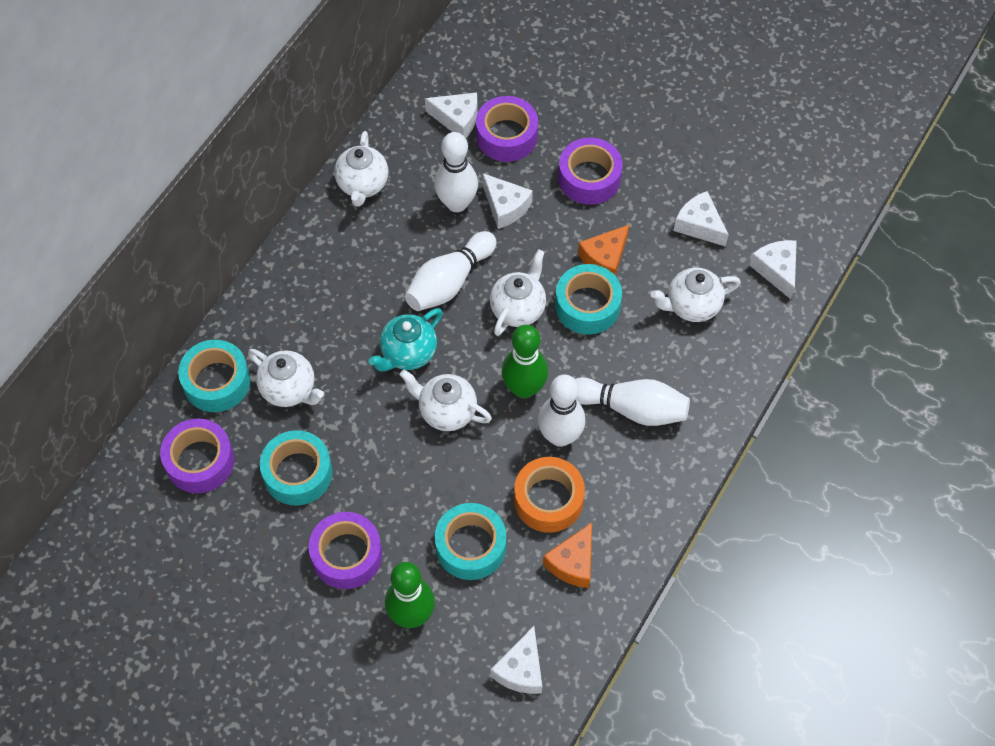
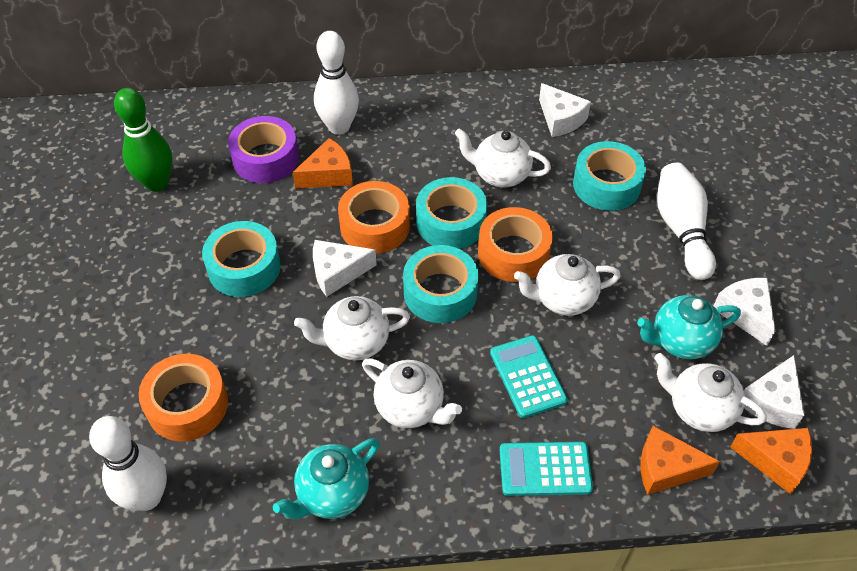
green bowling pin: [385,562,435,628] [501,325,548,399] = 2 -> [114,88,173,192] = 1
orange cheese: [543,523,592,588] [578,225,629,276] = 2 -> [293,138,353,189] [641,426,720,495] [730,428,812,494] = 3
orange tape: [514,457,585,533] = 1 -> [139,354,228,441] [338,181,410,253] [478,207,553,282] = 3
purple tape: [160,419,234,493] [309,512,382,589] [476,96,538,162] [558,137,623,205] = 4 -> [228,116,299,183] = 1
turquoise calculator: none = 0 -> [490,335,568,418] [500,442,593,496] = 2
turquoise teapot: [368,308,443,371] = 1 -> [273,438,380,520] [637,295,741,359] = 2
white bowling pin: [405,231,497,311] [434,132,478,212] [538,374,585,447] [575,377,690,426] = 4 -> [89,416,167,511] [314,31,359,135] [657,163,716,280] = 3
white cheese: [425,92,478,138] [482,173,533,229] [490,626,542,694] [674,191,729,247] [749,240,797,299] = 5 -> [313,240,377,297] [539,83,591,137] [714,278,775,346] [744,355,804,429] = 4

